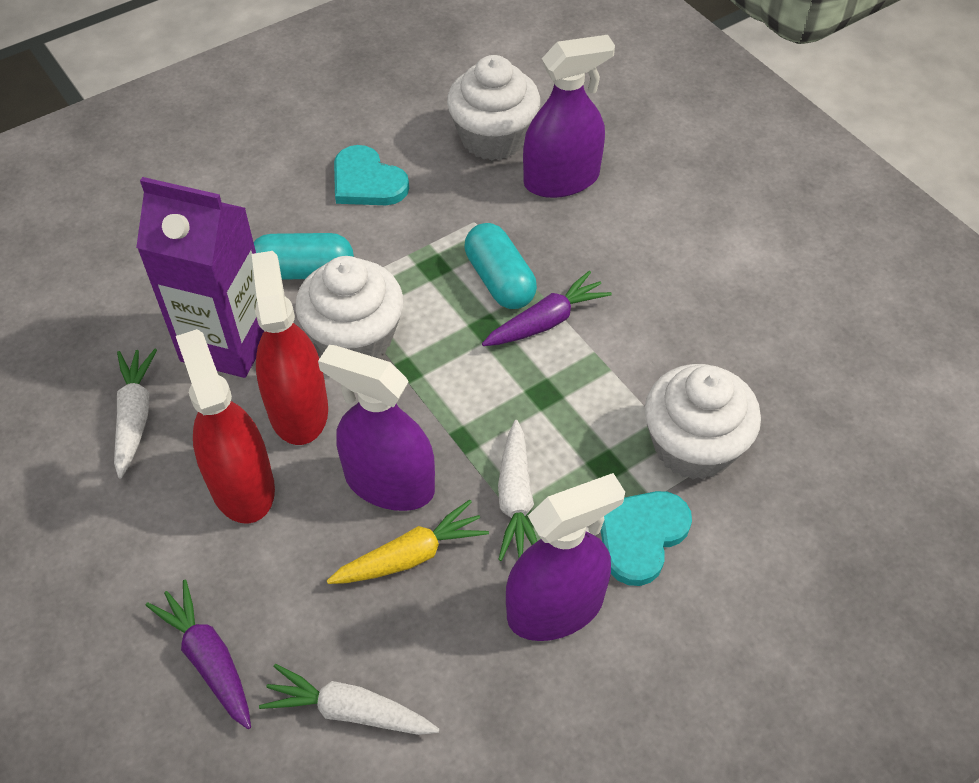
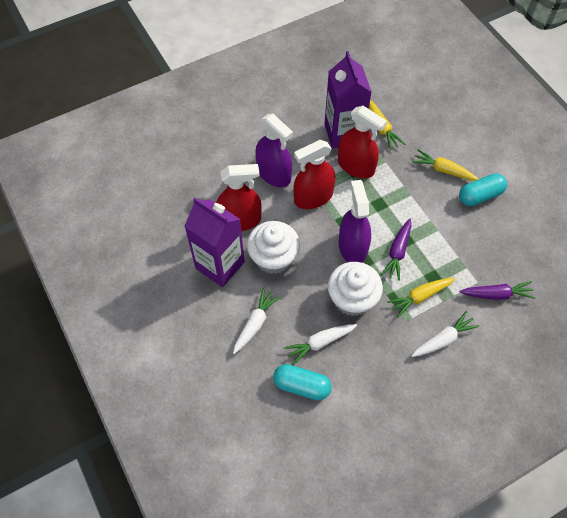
purple carton: [136,177,264,378] = 1 -> [184,197,245,287] [324,51,371,149] = 2
purple spray bottle: [318,345,435,511] [506,473,625,641] [523,35,615,198] = 3 -> [255,114,293,187] [339,180,371,263] = 2
red spray bottle: [176,329,275,524] [252,251,328,445] = 2 -> [216,164,262,231] [294,140,335,209] [338,106,387,179] = 3
turquoise heart: [334,145,409,205] [601,491,692,586] = 2 -> none = 0
white cupcake: [295,256,403,358] [447,55,540,160] [645,364,761,479] = 3 -> [247,221,300,274] [328,262,383,316] = 2
yellow carrot: [327,500,489,584] = 1 -> [369,100,405,150] [387,278,455,317] [412,149,479,181] = 3

